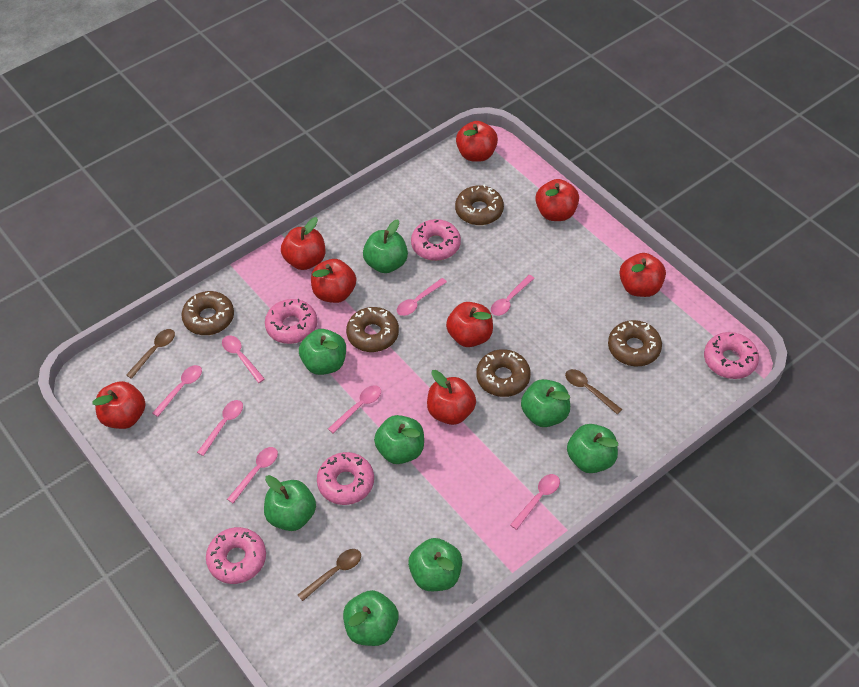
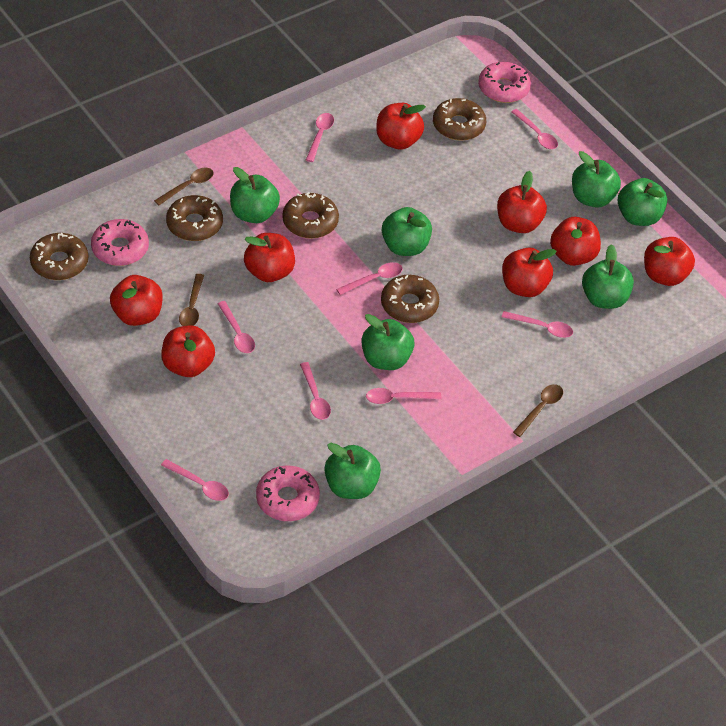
green apple: [264,475,316,531] [299,329,346,375] [343,590,399,646] [363,219,408,273] [374,415,424,464] [408,538,462,591] [521,379,570,427] [567,424,618,473] = 8 -> [230,167,280,223] [324,443,381,499] [361,314,414,370] [382,207,432,256] [572,151,621,208] [582,244,634,309] [618,178,667,226] = 7
pink donut: [206,527,266,584] [265,299,317,344] [317,452,374,505] [411,219,461,261] [704,332,759,379] = 5 -> [91,219,149,266] [256,466,320,521] [478,62,531,103] = 3

